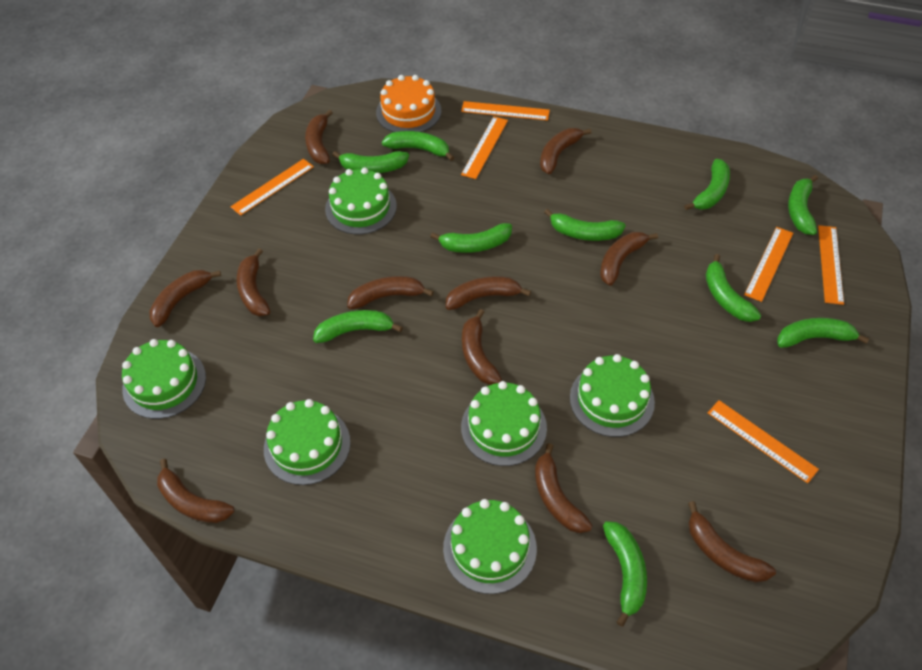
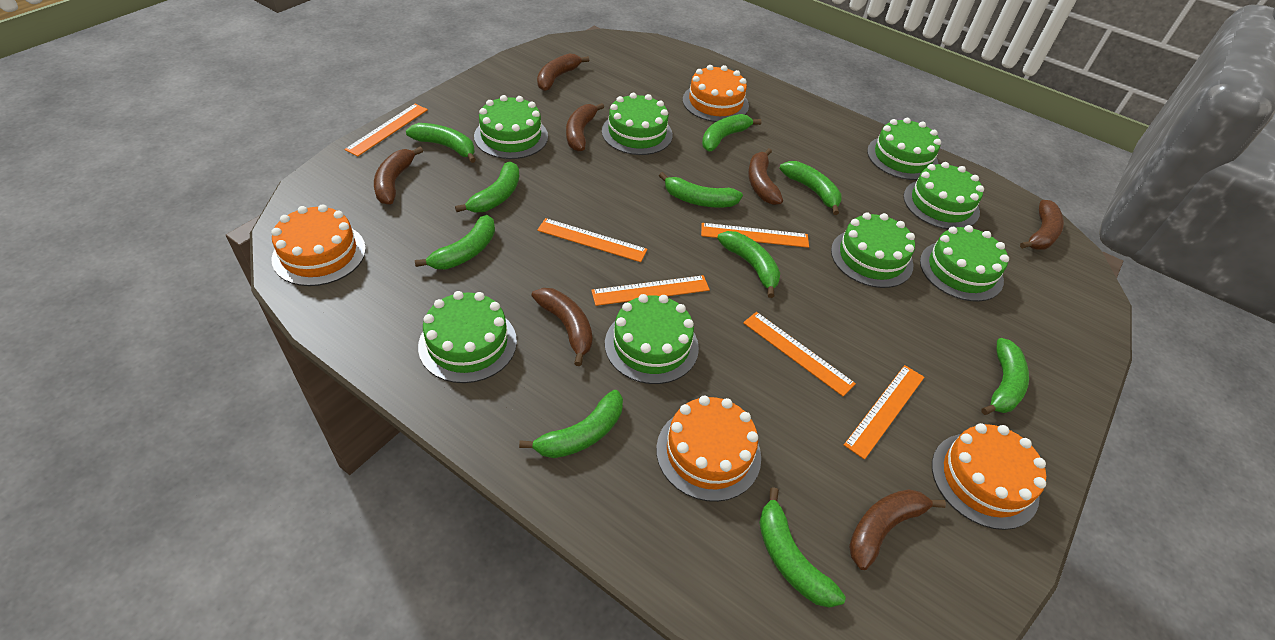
brown banana: [149,270,221,327] [157,459,234,523] [237,248,270,316] [305,110,333,164] [347,276,434,309] [446,276,531,310] [462,309,502,385] [535,443,593,533] [540,128,592,174] [600,232,658,286] [688,501,776,582] = 11 -> [374,147,423,205] [531,288,593,366] [537,53,589,91] [566,103,604,151] [748,148,783,205] [849,489,946,570] [1020,200,1064,250] = 7
green cake: [122,339,206,419] [264,399,351,485] [325,167,397,234] [443,499,537,594] [461,381,547,466] [570,354,655,437] = 6 -> [418,291,517,383] [474,95,548,159] [602,93,673,155] [605,294,699,384] [831,212,915,288] [867,118,941,180] [903,162,984,229] [920,225,1009,302] = 8
orange cake: [376,75,441,132] = 1 -> [271,204,366,286] [656,395,761,502] [683,65,749,122] [932,423,1046,530] = 4

